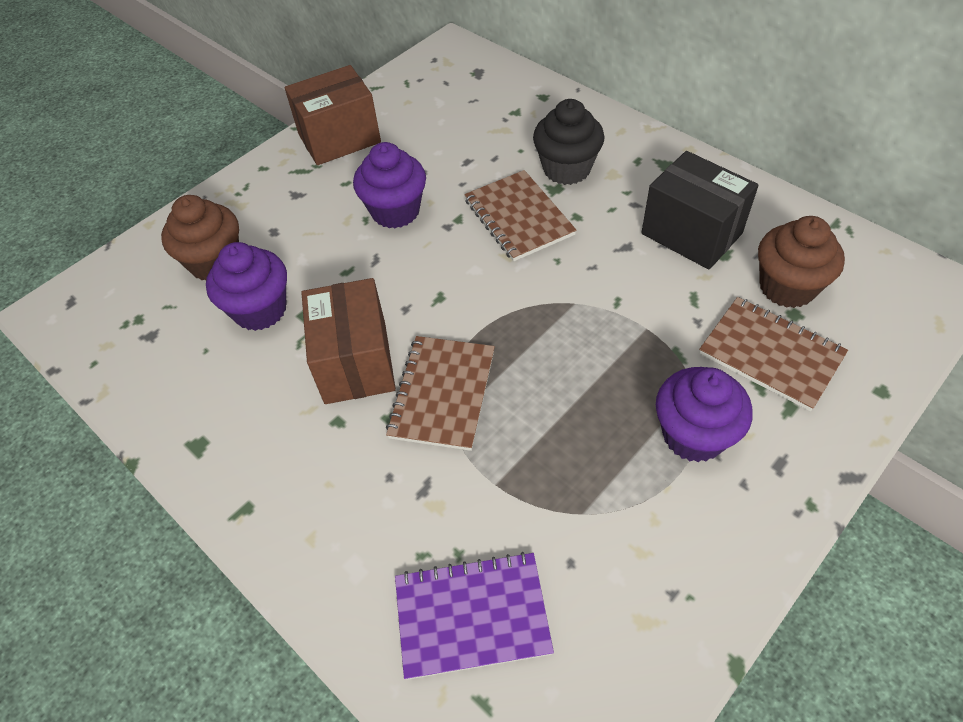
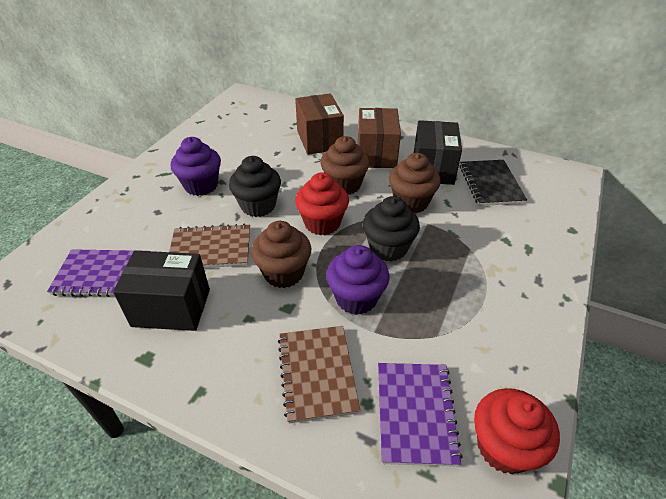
black box: [641,151,759,270] = 1 -> [113,251,210,331] [414,120,462,185] = 2
black cupcake: [533,99,605,185] = 1 -> [229,156,281,217] [363,196,420,262] = 2
black notebook: none = 0 -> [460,160,527,206] = 1
brown cupcake: [161,195,239,280] [758,216,845,308] = 2 -> [251,221,311,288] [320,136,370,195] [389,153,441,213] = 3
brown notebook: [386,336,495,451] [464,170,577,261] [699,297,848,411] = 3 -> [169,224,250,268] [278,326,360,424] = 2
purple cupcake: [206,242,287,331] [353,142,426,228] [656,367,752,462] = 3 -> [171,137,221,196] [326,245,390,315] = 2
purple notebook: [395,552,554,680] = 1 -> [47,249,134,297] [378,363,463,467] = 2
red cupcake: none = 0 -> [295,172,349,235] [474,388,560,474] = 2

